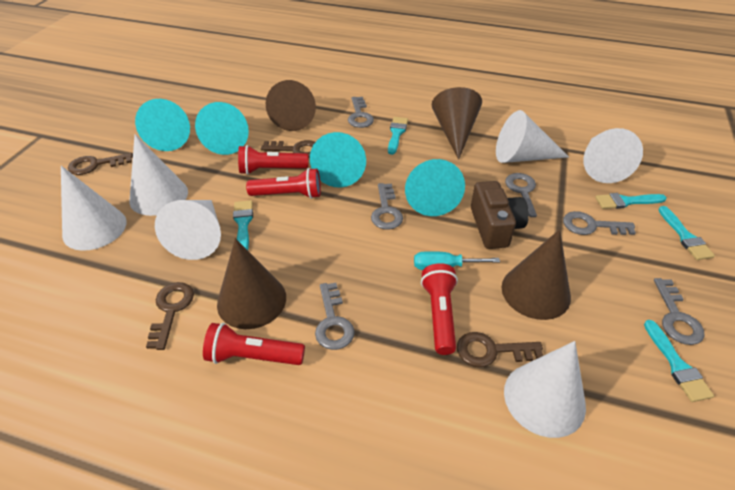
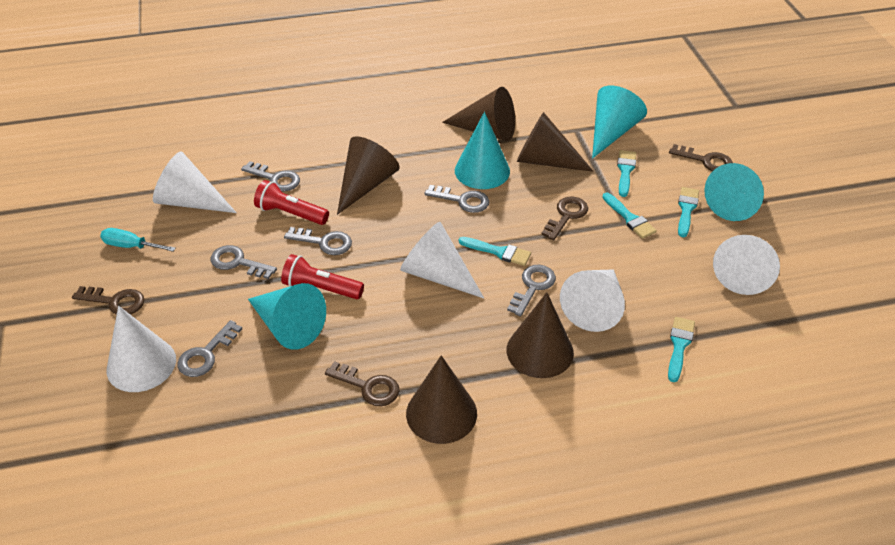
brown camera: [471,181,529,249] = 1 -> none = 0
brown cone: [217,238,286,329] [266,80,316,131] [432,87,482,160] [501,229,571,320] = 4 -> [337,136,400,215] [406,355,477,444] [442,87,515,141] [507,292,574,378] [517,112,594,172] = 5
red flashlight: [203,323,305,365] [238,145,308,175] [246,168,321,199] [421,263,458,355] = 4 -> [254,180,329,225] [281,254,364,299] = 2
white cone: [61,166,127,251] [129,134,188,216] [155,200,221,260] [496,110,569,163] [504,341,586,438] [583,128,643,183] = 6 -> [107,306,176,392] [153,151,237,213] [400,222,484,298] [560,269,625,332] [713,235,780,295] = 5

